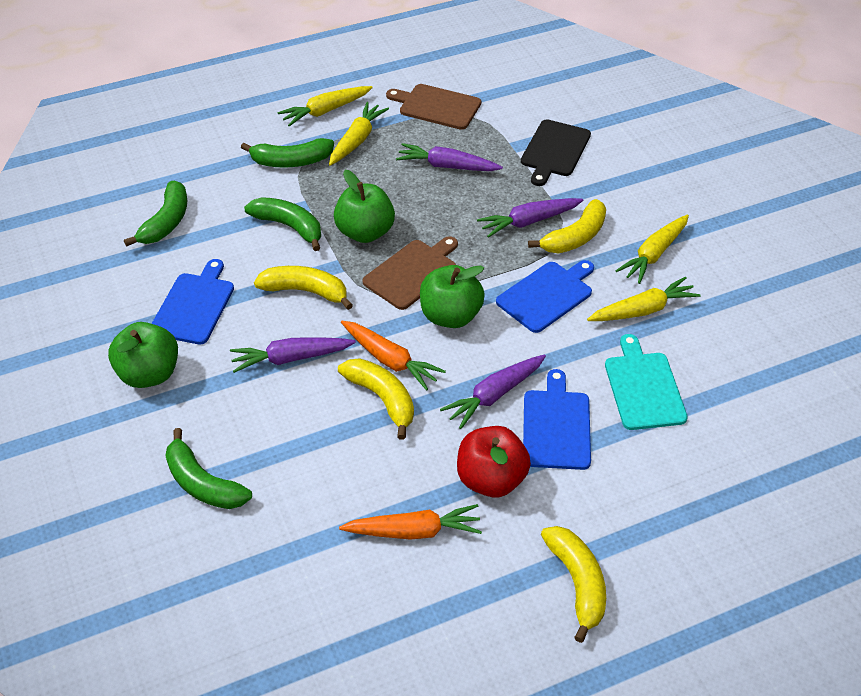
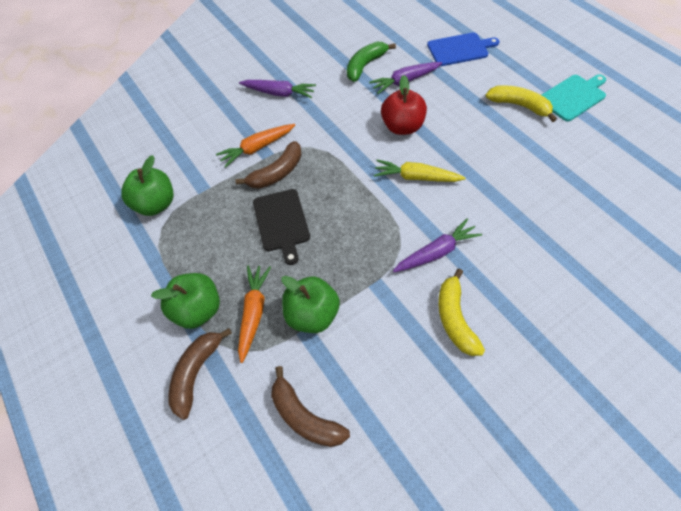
blue cutting board: [152,259,234,345] [496,260,594,333] [523,369,591,470] = 3 -> [427,32,500,66] = 1
brown banana: none = 0 -> [168,328,232,420] [236,141,302,189] [271,366,350,447] = 3
brown cutting board: [362,236,458,310] [386,84,481,130] = 2 -> none = 0
green banana: [124,181,187,247] [165,428,252,509] [241,138,334,168] [244,197,321,251] = 4 -> [347,42,396,82] = 1
purple carrot: [230,337,356,373] [396,143,503,171] [440,355,546,429] [477,198,583,238] = 4 -> [239,80,316,98] [369,62,442,94] [393,218,482,272] = 3
yellow banana: [254,266,353,310] [338,358,414,440] [528,199,606,254] [541,526,606,643] = 4 -> [438,268,485,356] [485,85,557,122] = 2
yellow carrot: [278,86,373,126] [329,102,389,166] [587,276,701,321] [615,215,689,284] = 4 -> [374,160,466,182] = 1

